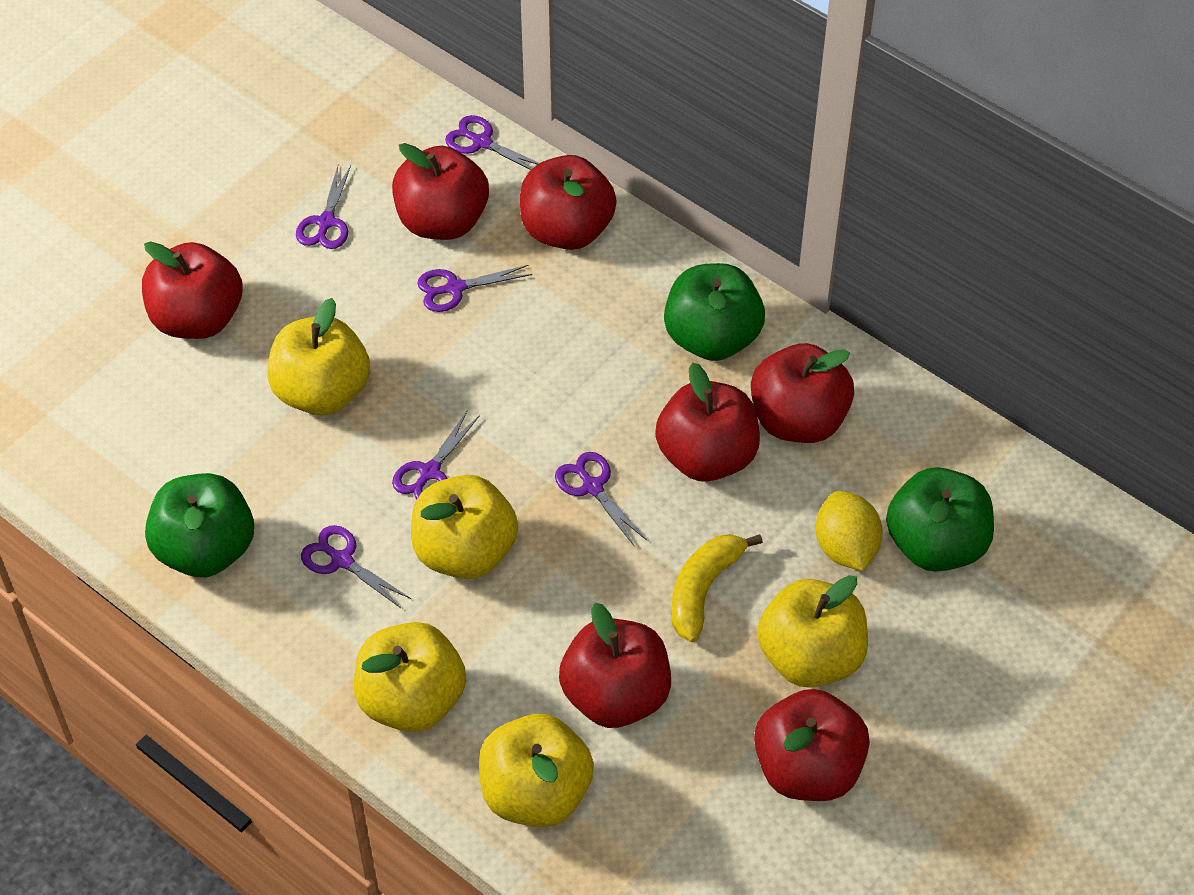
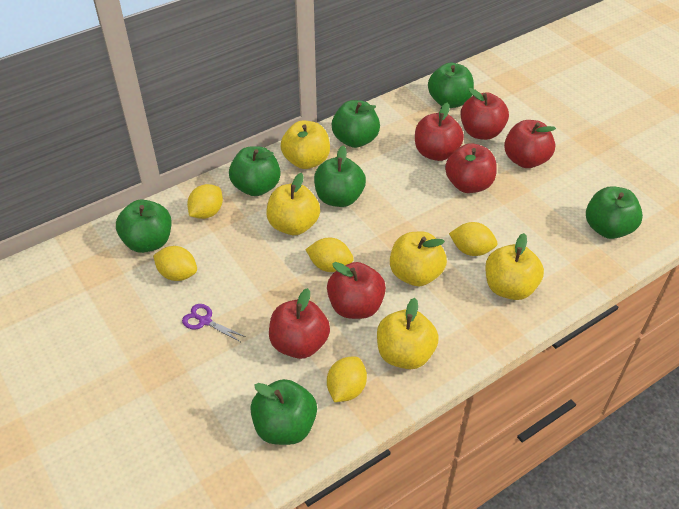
green apple: [145,473,254,577] [664,263,765,361] [886,467,994,572] = 3 -> [116,199,172,253] [229,146,281,196] [250,379,317,445] [314,146,366,207] [332,100,380,148] [428,63,474,108] [586,186,643,239] = 7
purple scissors: [296,165,351,249] [301,525,411,608] [392,411,480,499] [417,265,532,312] [445,115,539,170] [555,452,647,546] = 6 -> [182,304,246,342] = 1
red apple: [142,241,243,339] [392,143,489,240] [520,155,617,250] [559,603,671,728] [655,363,760,482] [751,343,854,443] [754,689,870,801] = 7 -> [269,288,330,359] [327,262,386,319] [415,103,464,161] [445,143,496,193] [460,88,509,140] [504,120,556,168] = 6
yellow banana: [671,534,763,642] = 1 -> none = 0
yellow lemon: [815,491,883,571] = 1 -> [153,246,197,281] [187,184,223,219] [305,238,354,272] [327,356,367,402] [449,222,497,256] = 5

